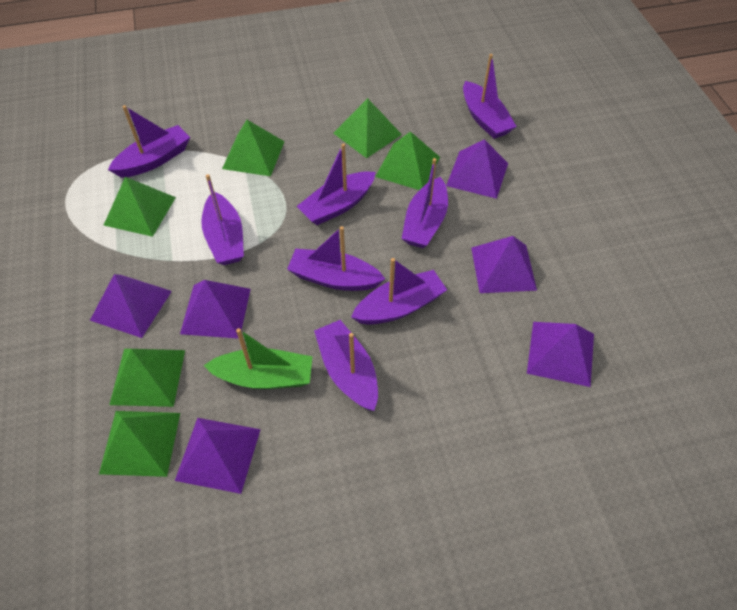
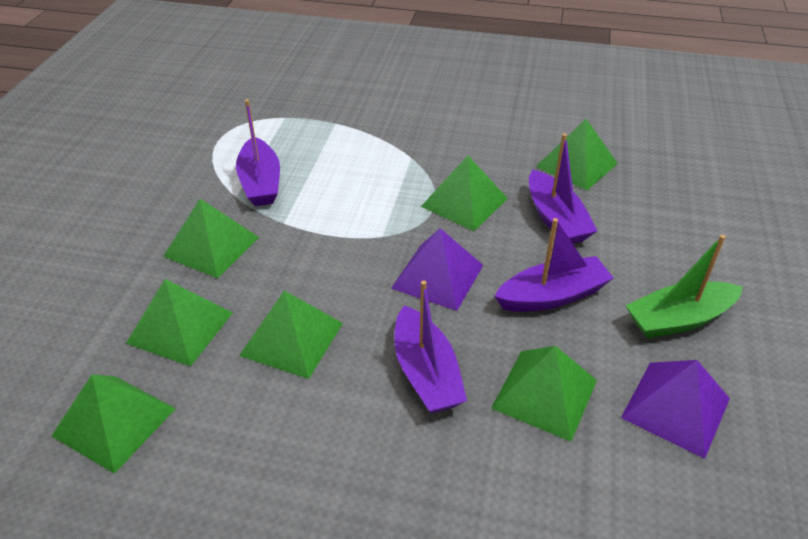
green pyramid: [99,411,180,477] [104,177,176,237] [109,349,185,407] [222,120,285,176] [333,98,402,158] [375,131,440,190] = 6 -> [52,374,176,474] [126,279,233,366] [163,199,259,278] [239,291,343,379] [421,156,508,231] [491,346,597,442] [535,119,618,190] = 7
purple boat: [108,105,190,178] [201,174,244,265] [287,226,385,291] [297,143,376,225] [314,320,378,411] [351,258,447,325] [402,158,448,248] [463,54,517,139] = 8 -> [236,99,280,206] [394,280,467,414] [494,218,613,312] [529,133,598,244] = 4
purple pyramid: [90,274,172,338] [175,418,261,494] [180,280,251,339] [446,139,508,199] [471,236,537,293] [527,322,594,387] = 6 -> [391,228,483,311] [621,360,730,459] = 2

